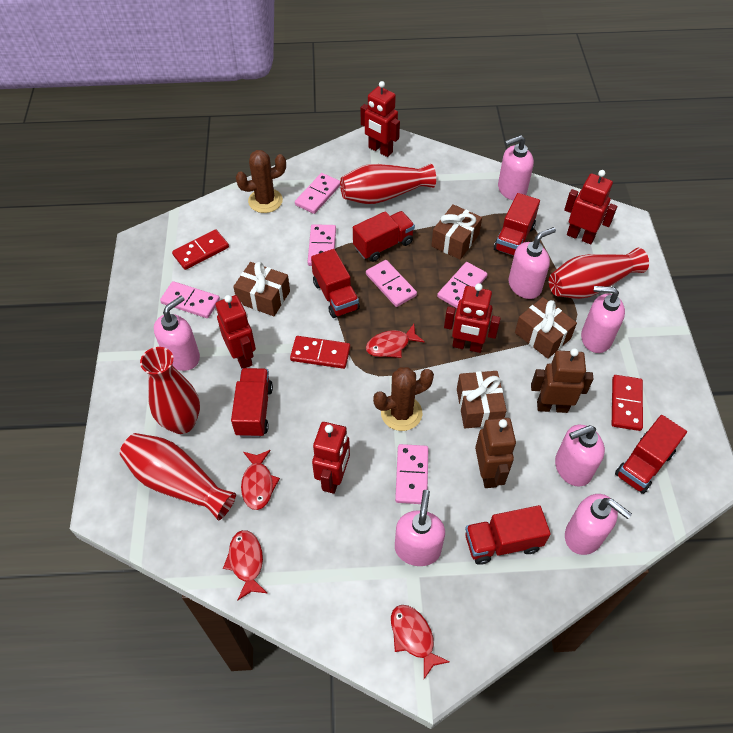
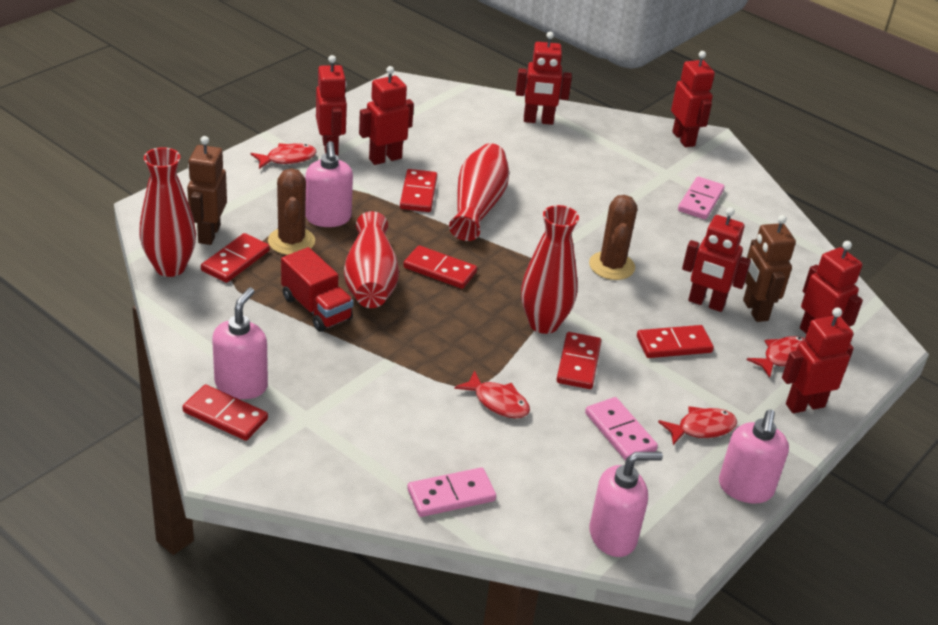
brown gift: [233,262,290,316] [431,204,482,260] [457,371,507,428] [515,297,577,359] = 4 -> none = 0
pink domino: [160,281,220,318] [295,173,340,214] [308,224,336,266] [366,260,417,307] [395,444,428,504] [437,262,488,308] = 6 -> [407,467,496,517] [585,397,658,461] [678,176,725,220] = 3
pink soap dispenser: [154,296,200,371] [395,490,445,566] [498,135,534,200] [509,227,556,299] [555,425,605,486] [565,494,632,555] [581,286,625,353] = 7 -> [212,288,268,399] [305,141,353,227] [589,452,663,557] [719,409,789,504] = 4
red domino: [172,229,229,270] [290,336,350,369] [612,375,643,431] = 3 -> [182,385,268,441] [201,233,270,283] [400,169,437,212] [403,245,477,289] [557,332,601,389] [637,325,714,358] = 6
red robot: [216,295,256,369] [312,422,350,494] [361,81,400,157] [444,283,501,353] [564,170,617,244] = 5 -> [316,55,347,156] [359,66,414,165] [516,32,572,125] [671,51,715,147] [682,207,751,312] [782,308,854,413] [800,241,863,334] = 7
red truck: [231,368,273,438] [311,249,360,318] [353,211,415,262] [465,505,551,565] [494,193,540,256] [615,415,687,494] = 6 -> [281,247,354,332] = 1

